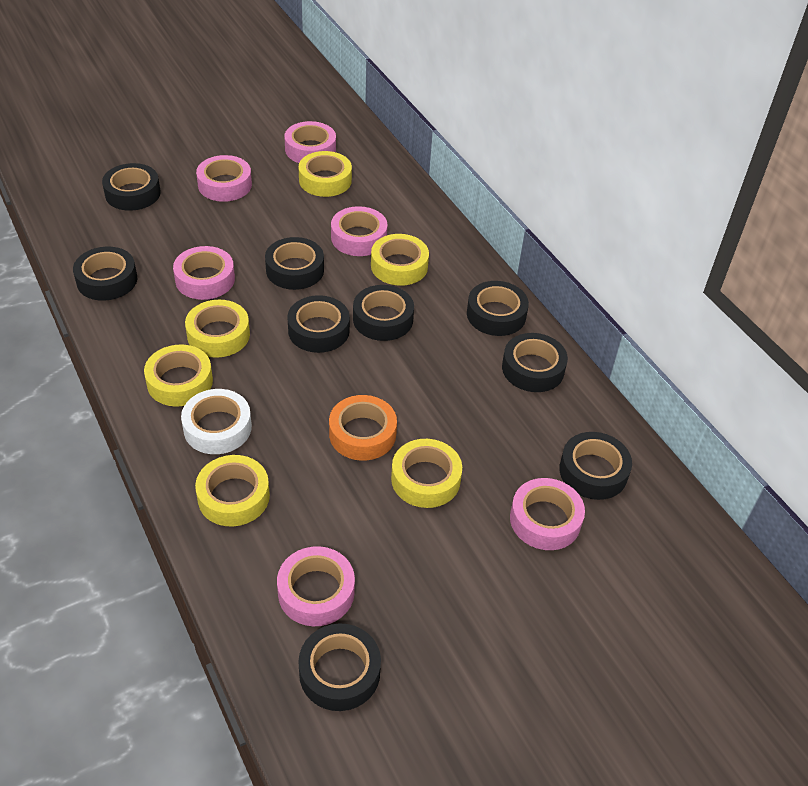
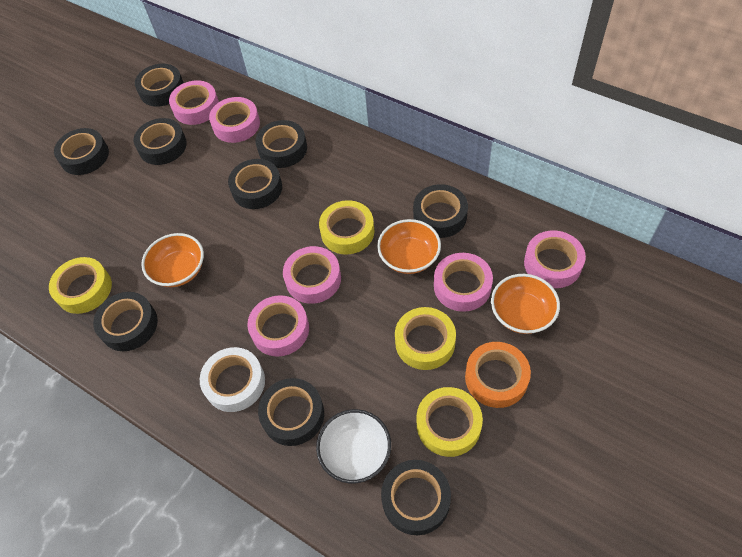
orange bowl: none = 0 -> [141,233,204,287] [377,219,441,274] [491,274,560,334] = 3
white bowl: none = 0 -> [316,409,391,483] = 1
yellow tape: [144,345,213,406] [185,300,250,358] [195,455,270,526] [299,151,352,197] [371,234,429,286] [391,439,462,508] = 6 -> [49,257,112,314] [319,200,374,255] [395,307,456,370] [416,387,483,457] = 4

